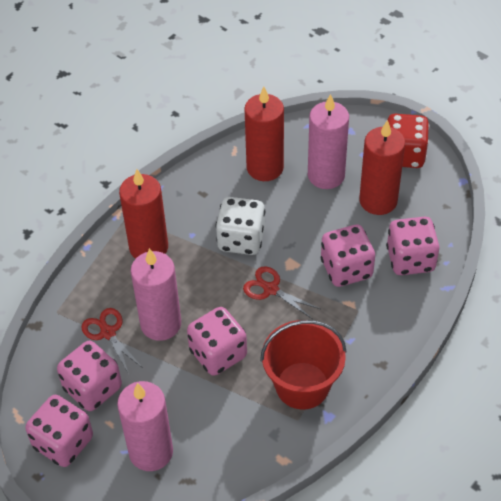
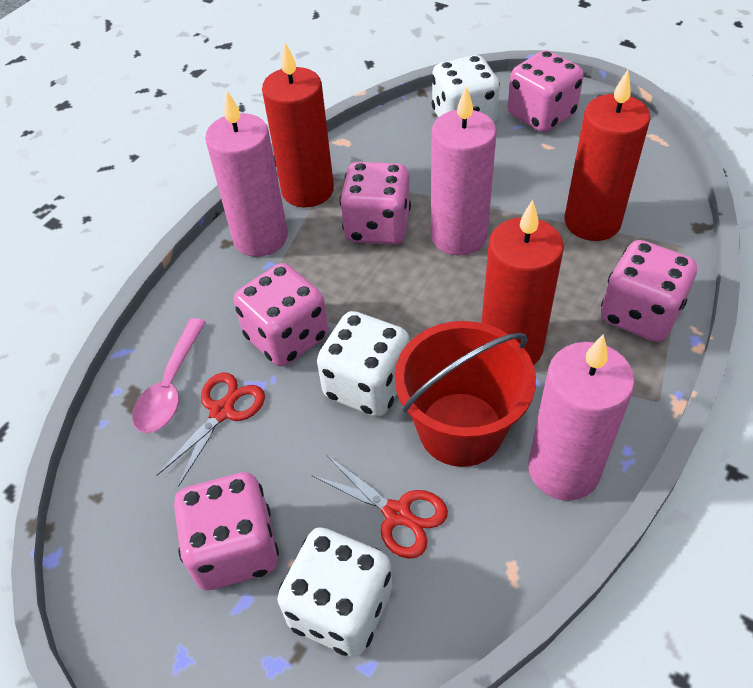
pink spoon: none = 0 -> [132,318,206,433] = 1
red dice: [388,114,429,168] = 1 -> none = 0
white dice: [215,197,265,255] = 1 -> [277,527,392,657] [317,311,410,417] [432,55,500,123] = 3

